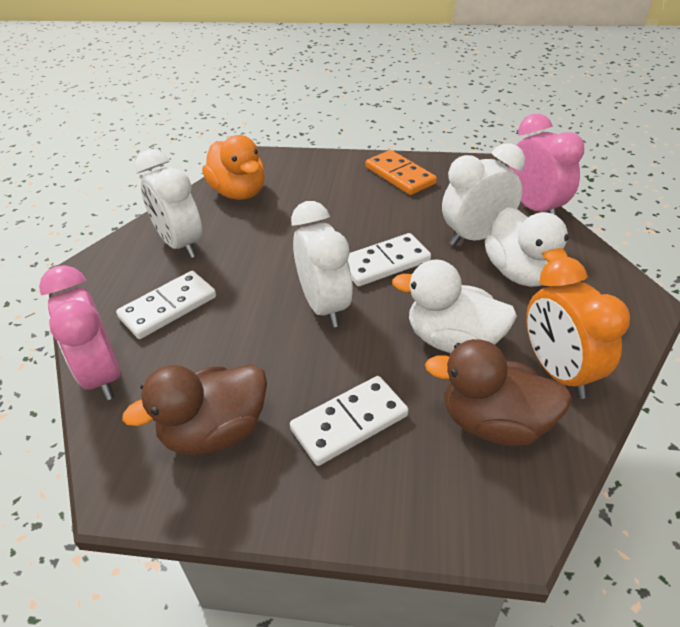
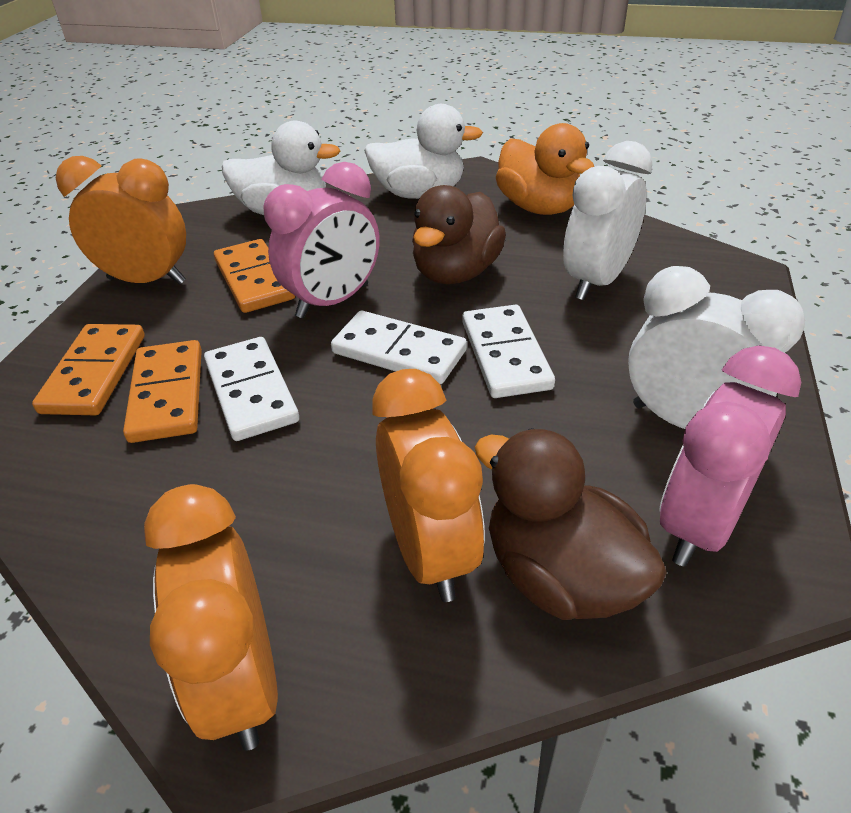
orange clock: [526,257,630,399] = 1 -> [56,156,186,285] [144,484,278,751] [373,369,485,602] = 3
orange domino: [366,150,437,195] = 1 -> [32,324,145,415] [123,340,202,443] [214,239,295,313] = 3
white clock: [135,149,202,258] [291,201,353,328] [442,143,525,246] = 3 -> [563,141,652,300] [628,266,805,429] = 2

